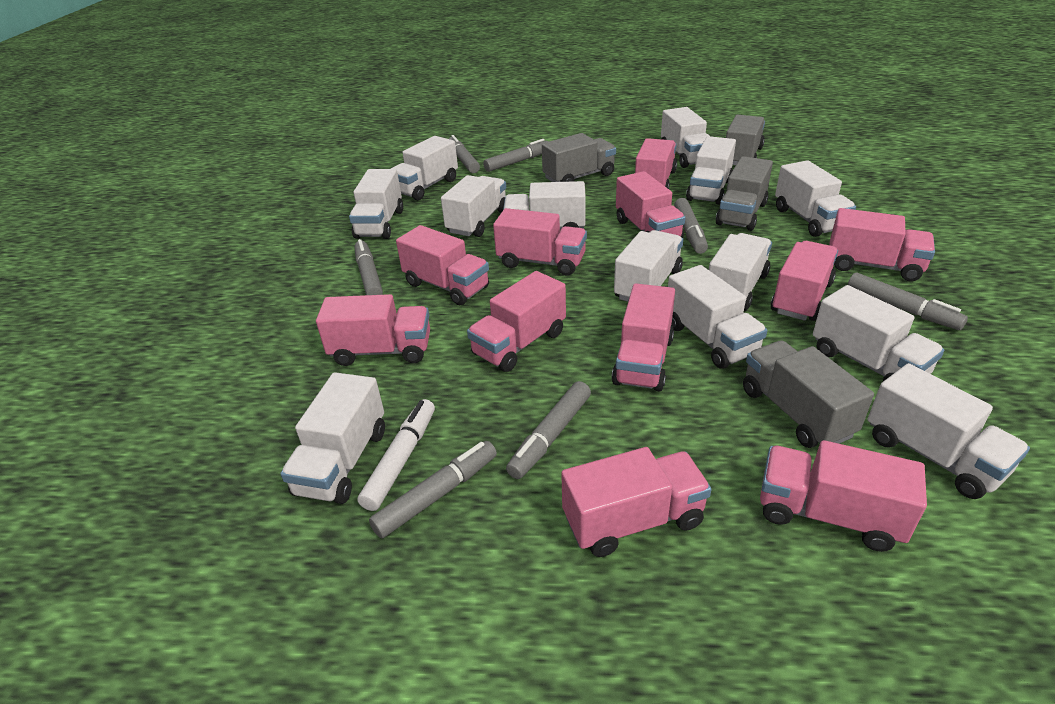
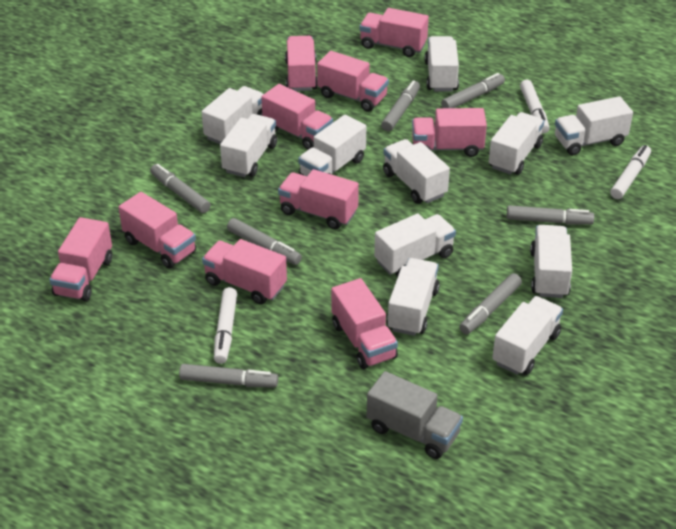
grey truck: [542,133,616,182] [716,156,773,231] [726,114,765,165] [743,340,874,448] = 4 -> [367,371,463,459] = 1
pink truck: [316,294,430,366] [396,225,489,305] [467,271,566,372] [493,208,587,276] [561,447,712,557] [612,284,675,392] [616,171,686,238] [635,138,677,189] [760,440,927,552] [771,241,838,321] [829,208,935,281] = 11 -> [49,217,112,301] [118,192,196,269] [202,239,287,304] [261,84,333,150] [278,169,359,230] [285,36,317,91] [317,51,389,112] [331,278,398,369] [360,8,429,57] [412,108,487,157] = 10
white marker: [357,399,435,511] = 1 -> [214,287,237,364] [520,80,550,133] [610,145,651,199] = 3
white truck: [280,372,385,504] [349,169,403,239] [391,136,458,200] [441,175,506,237] [503,181,586,230] [614,230,683,302] [661,107,709,168] [668,265,768,369] [686,136,736,205] [709,233,772,311] [775,160,856,237] [813,285,945,381] [868,363,1030,499] = 13 -> [202,86,264,144] [220,114,277,177] [298,115,366,176] [374,213,456,277] [383,139,450,204] [387,258,440,336] [424,36,459,91] [489,112,544,175] [492,296,563,375] [530,225,572,298] [555,96,633,155] = 11

